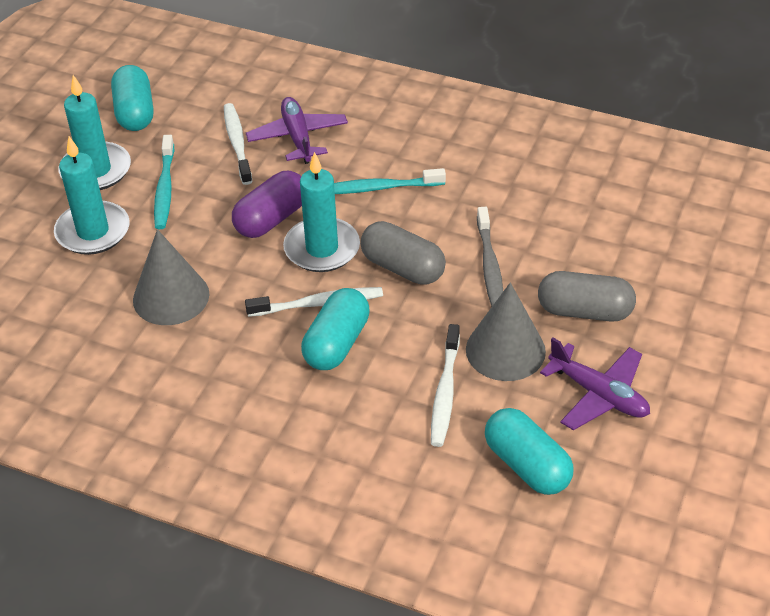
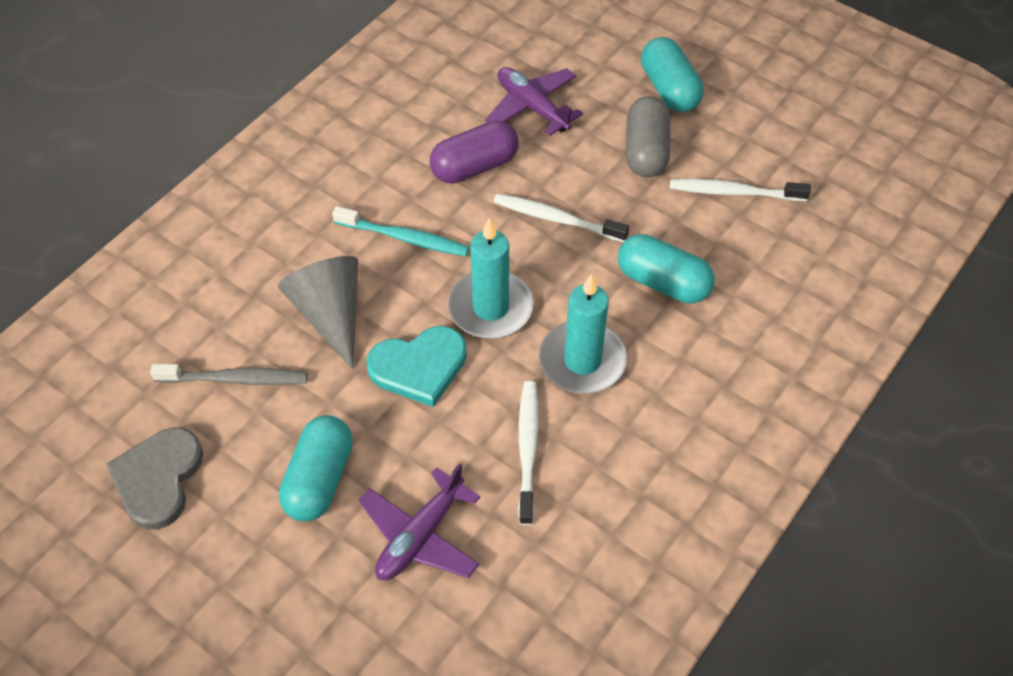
grey capsule: [360,221,446,285] [538,271,636,322] = 2 -> [626,96,670,177] = 1
grey cone: [133,229,209,325] [466,282,546,381] = 2 -> [278,256,358,369] = 1
grey heart: none = 0 -> [106,428,203,529] = 1
turquoise candle: [54,136,130,255] [59,75,131,190] [283,152,360,272] = 3 -> [448,218,534,339] [539,274,627,394] = 2
turquoise heart: none = 0 -> [366,326,467,407] = 1
turquoise toothbrush: [154,135,174,229] [334,168,446,194] = 2 -> [332,206,469,256] = 1

